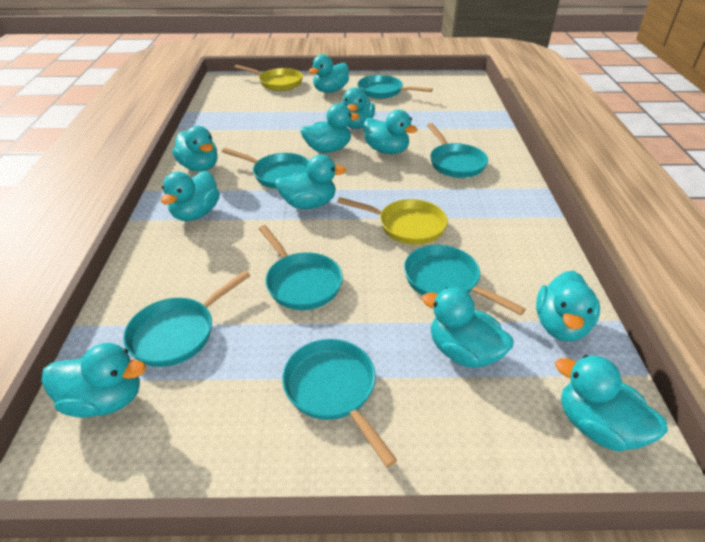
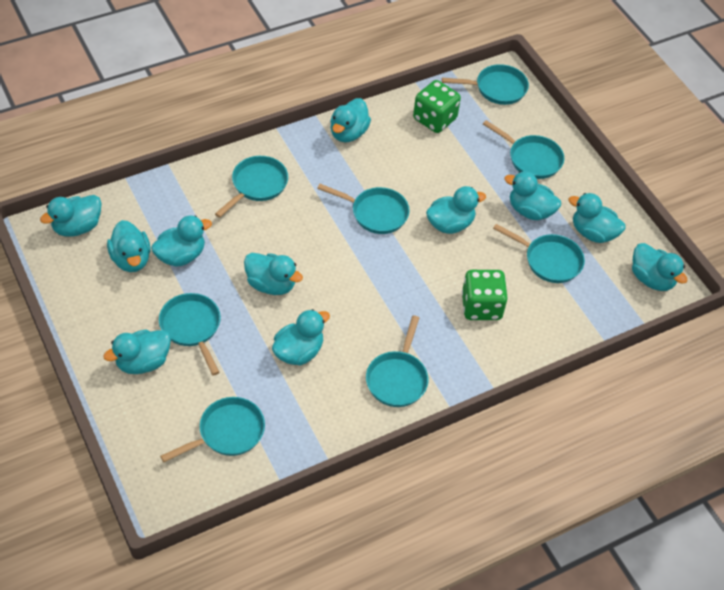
green dice: none = 0 -> [413,80,461,133] [462,270,508,320] = 2
turquoise pan: [123,271,251,367] [222,148,309,189] [259,225,343,310] [282,339,397,467] [358,75,433,99] [404,245,526,315] [427,123,488,178] = 7 -> [159,293,221,375] [160,397,265,462] [215,156,288,218] [317,184,410,234] [366,315,429,407] [442,64,529,105] [483,120,564,179] [493,224,585,283] = 8
yellow pan: [234,65,303,91] [337,197,448,245] = 2 -> none = 0

